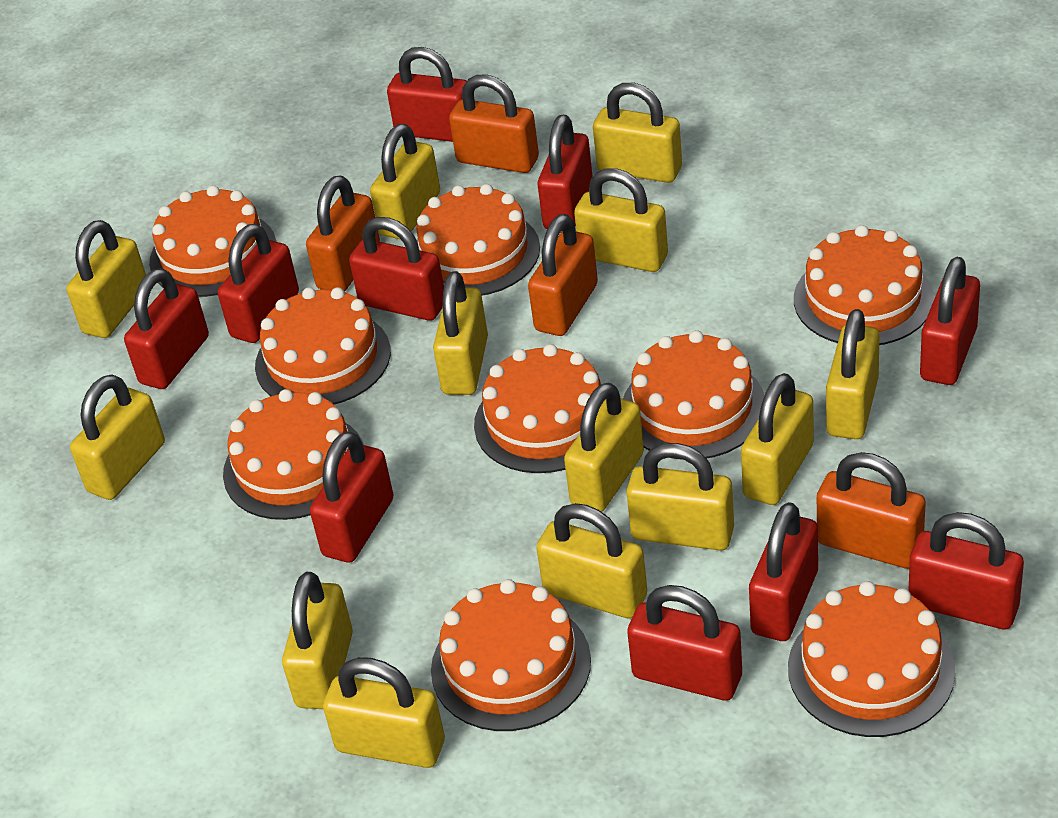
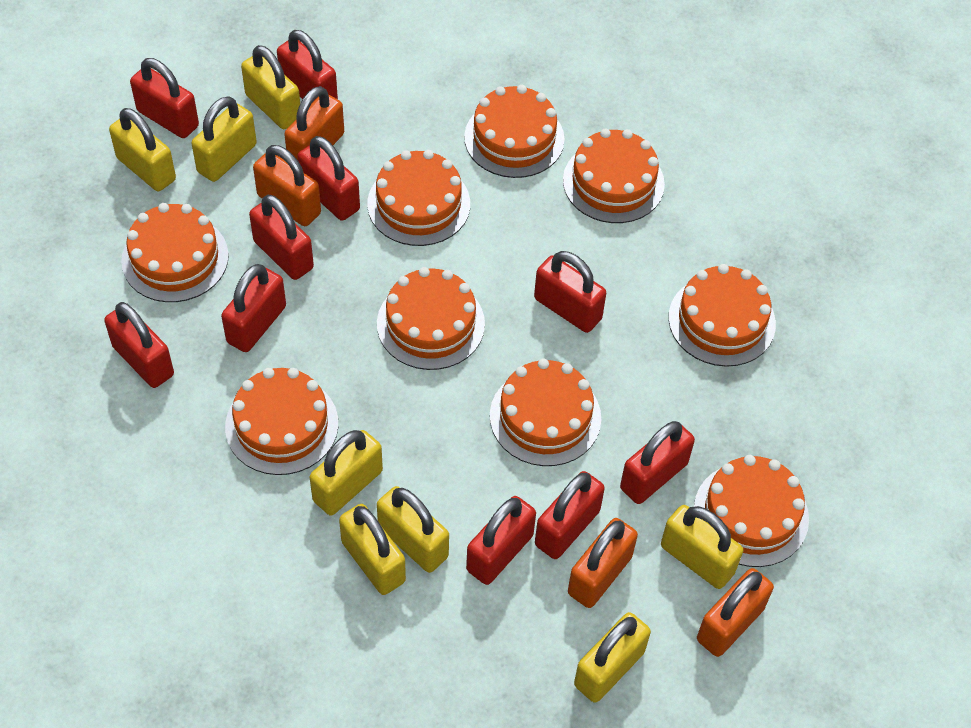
yellow padlock: [66,220,146,338] [70,374,165,500] [282,572,353,709] [323,657,445,768] [370,124,440,239] [433,271,488,395] [536,503,647,619] [564,383,644,512] [574,168,668,272] [593,83,682,183] [626,443,734,551] [741,373,814,505] [826,309,880,439] = 13 -> [109,108,176,191] [191,96,257,182] [241,45,300,129] [310,430,383,515] [339,504,406,595] [377,486,449,573] [574,612,651,703] [661,505,743,589] = 8

